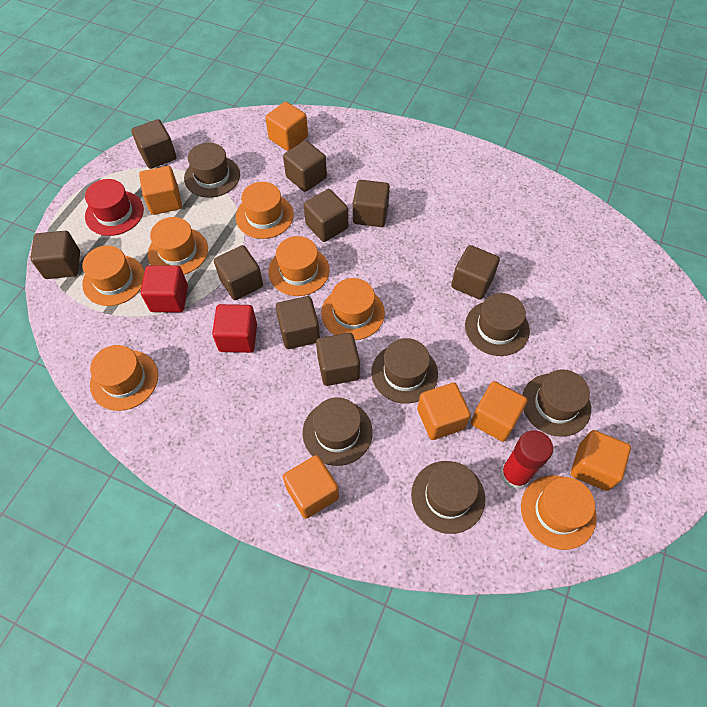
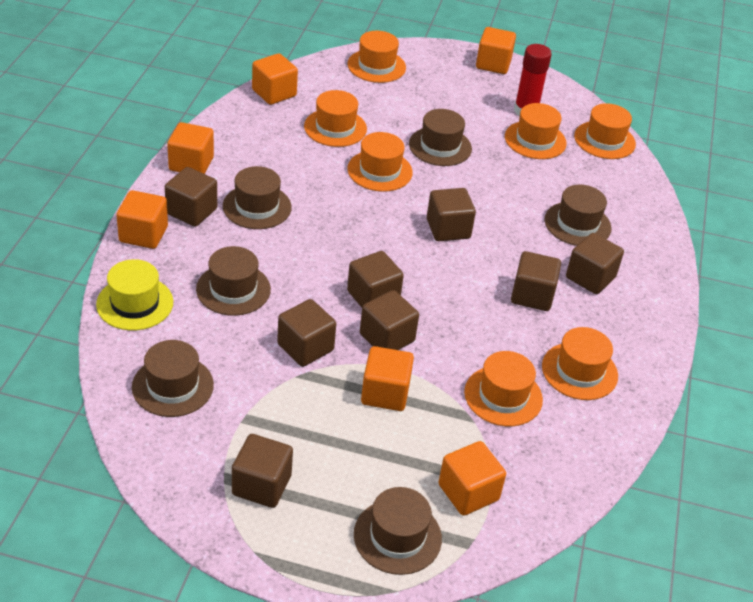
brown cube: [30,231,80,279] [131,119,176,169] [214,245,263,300] [276,296,320,349] [283,140,327,192] [304,189,348,242] [316,333,360,386] [353,180,390,227] [451,245,500,300] = 9 -> [165,167,217,227] [232,434,293,508] [277,299,336,367] [347,251,404,308] [360,290,419,350] [427,188,476,241] [511,251,561,311] [566,233,624,294] = 8
red cube: [141,265,188,312] [212,304,257,353] = 2 -> none = 0
red hat: [85,179,144,236] = 1 -> none = 0
yellow hat: none = 0 -> [96,259,173,330] = 1

